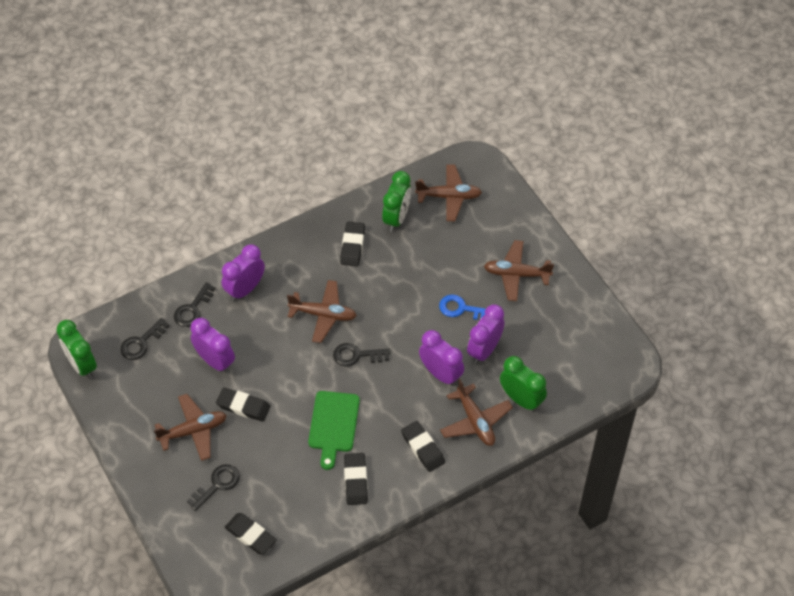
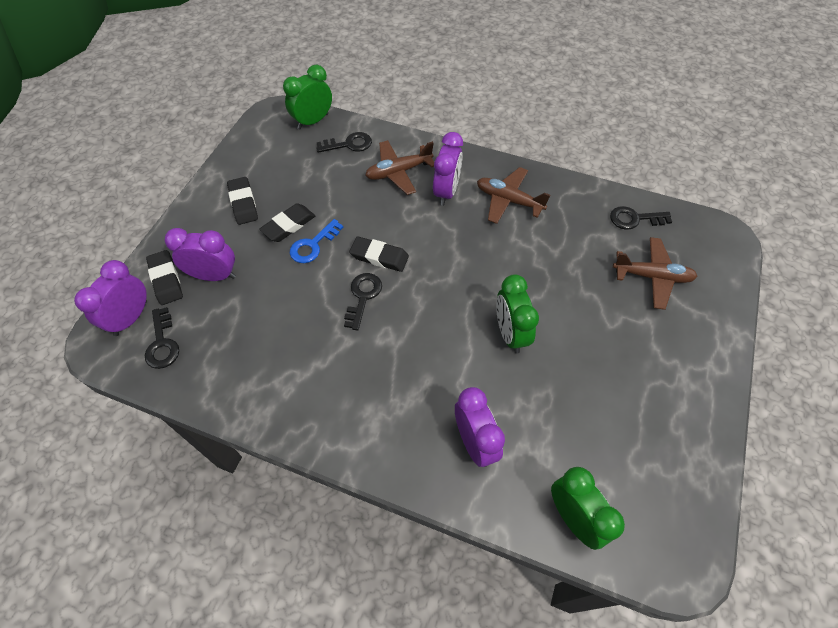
black eraser: [216,387,270,422] [225,513,277,555] [340,221,365,266] [344,453,368,505] [401,421,445,472] = 5 -> [146,250,183,305] [227,177,258,225] [259,204,315,242] [349,236,409,272] = 4
brown plane: [154,394,227,461] [287,280,357,343] [415,164,482,221] [440,379,513,446] [484,240,554,301] = 5 -> [365,140,434,195] [477,167,550,224] [613,237,697,310] = 3
green cutting board: [308,391,360,470] = 1 -> none = 0

